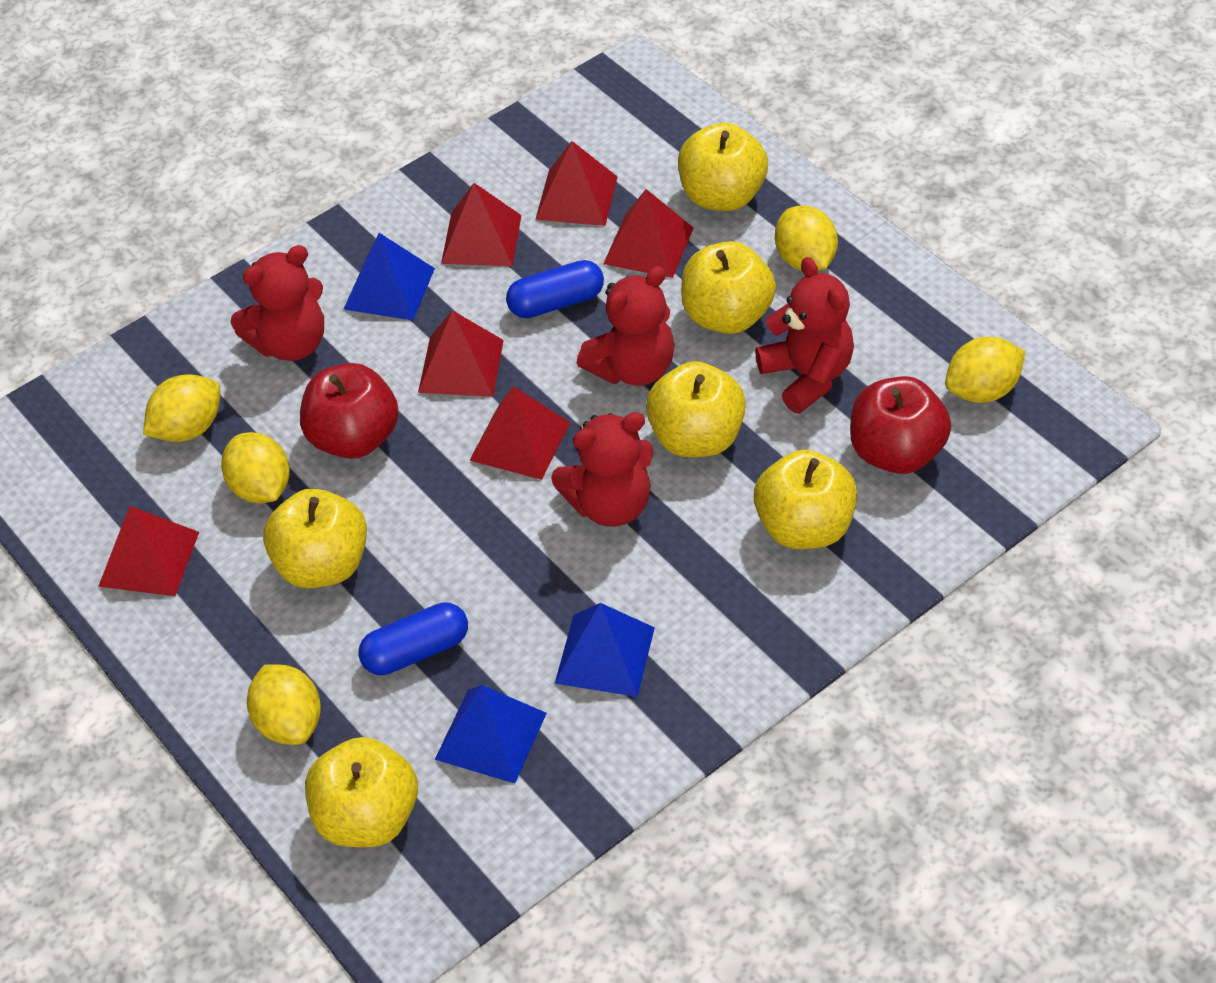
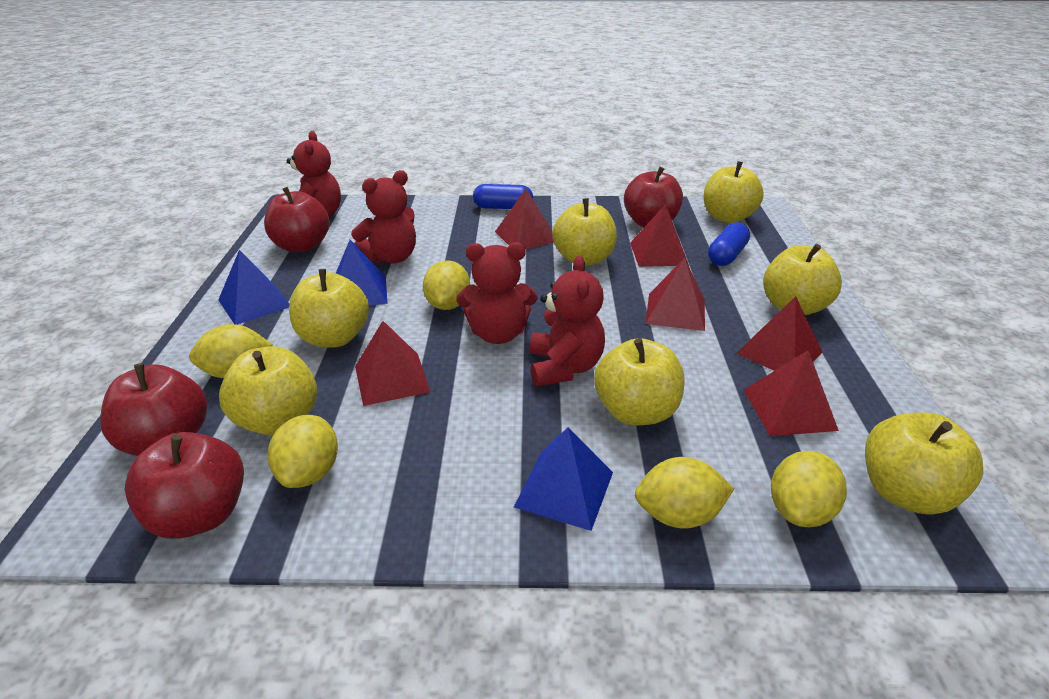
red apple: [300,363,399,459] [850,376,951,474] = 2 -> [100,363,208,456] [125,432,244,539] [264,187,330,252] [624,167,683,228] = 4
yellow apple: [263,489,367,588] [305,737,418,847] [646,361,746,457] [678,123,768,211] [681,241,776,334] [754,450,857,549] = 6 -> [219,346,317,435] [289,269,369,348] [552,198,617,266] [594,338,684,425] [704,161,764,223] [763,244,842,315] [865,413,984,515] = 7

